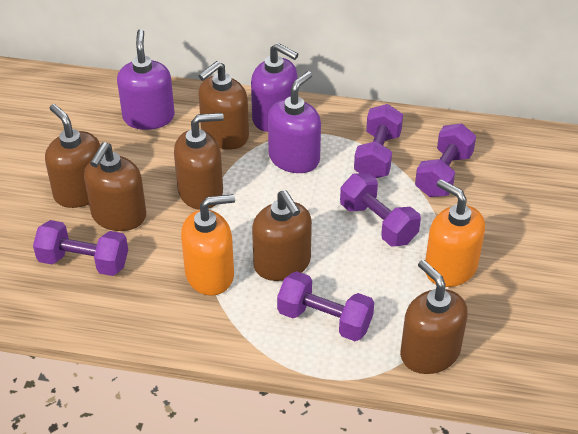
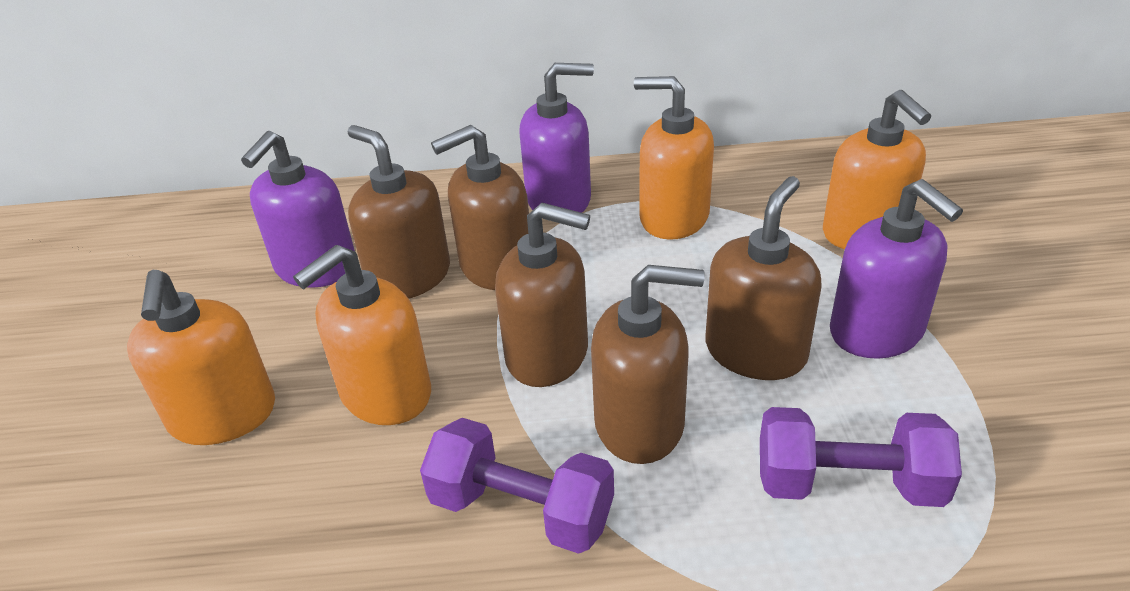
brown soap dispenser: [45,104,100,208] [84,142,146,231] [174,113,224,210] [198,61,249,150] [252,190,312,281] [400,260,468,374] = 6 -> [348,125,450,299] [431,125,529,290] [495,203,590,387] [591,265,705,464] [705,176,822,380] = 5
orange soap dispenser: [181,194,235,296] [425,179,485,287] = 2 -> [127,270,275,445] [293,245,431,425] [634,76,714,240] [823,90,931,249] = 4
purple dumbbell: [33,220,128,276] [277,271,374,341] [340,173,421,246] [354,104,403,178] [415,123,476,197] = 5 -> [420,418,614,554] [760,407,962,507] = 2

